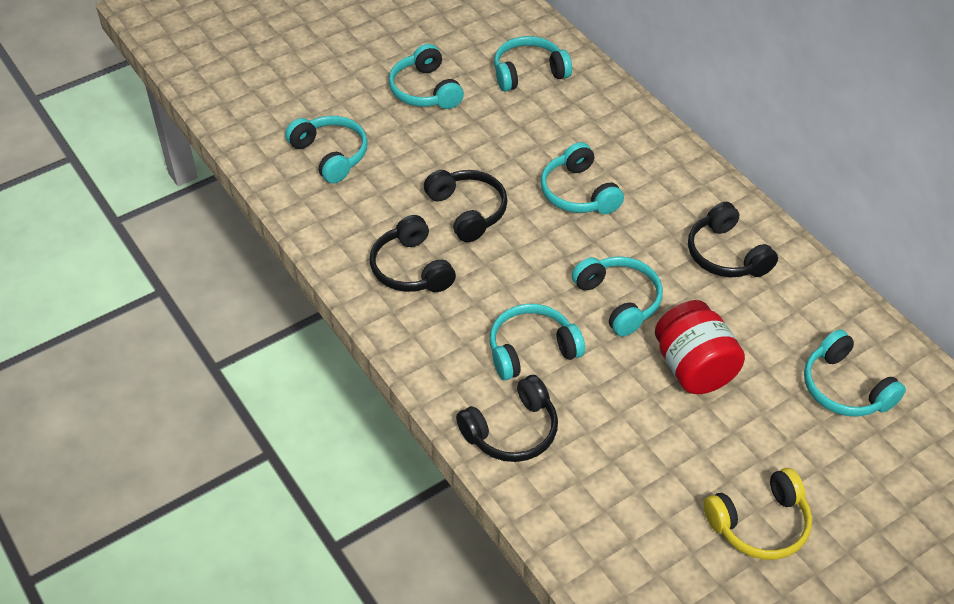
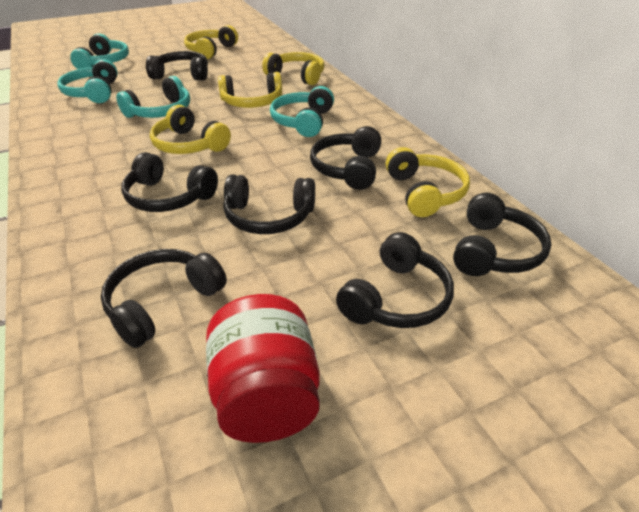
black headphones: [370,215,456,292] [424,170,508,242] [456,375,558,462] [688,202,778,277] = 4 -> [101,249,227,348] [121,152,218,212] [146,51,208,80] [223,174,315,234] [310,126,381,190] [336,232,454,328] [453,193,552,276] = 7
turquoise headphones: [285,116,368,183] [389,44,464,109] [490,304,585,380] [494,36,572,92] [541,142,624,214] [572,256,663,337] [804,329,906,417] = 7 -> [57,59,117,103] [70,33,129,69] [116,76,190,118] [270,86,334,137] = 4
yellow headphones: [703,468,812,560] = 1 -> [150,105,231,154] [184,25,238,60] [218,72,282,108] [262,52,324,85] [386,147,470,217] = 5

